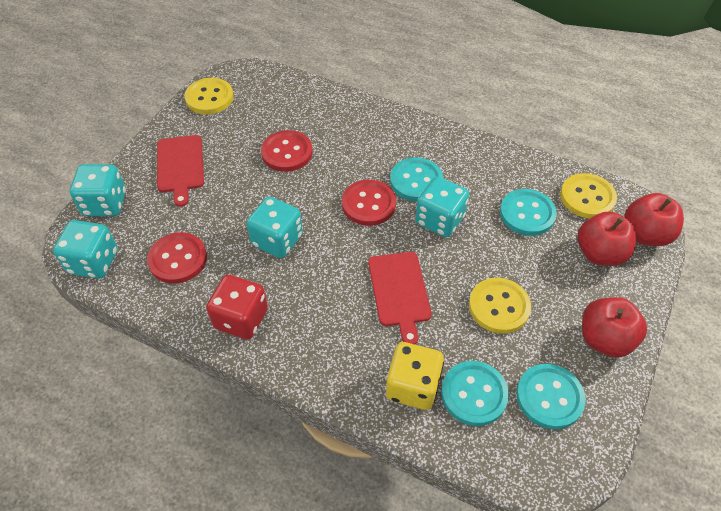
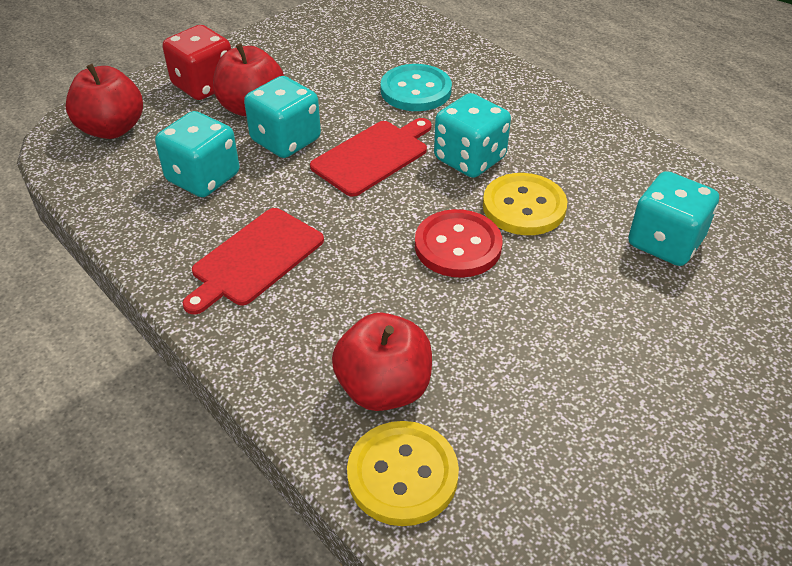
red button: [147,232,207,284] [261,130,313,172] [342,180,396,226] = 3 -> [415,209,503,278] = 1
turquoise button: [390,158,443,201] [441,361,509,426] [500,189,557,236] [516,364,586,429] = 4 -> [381,64,452,111] = 1
yellow button: [184,78,234,114] [469,278,531,334] [560,173,617,218] = 3 -> [347,421,459,526] [483,173,567,235] = 2
yellow dice: [386,342,444,410] = 1 -> none = 0

